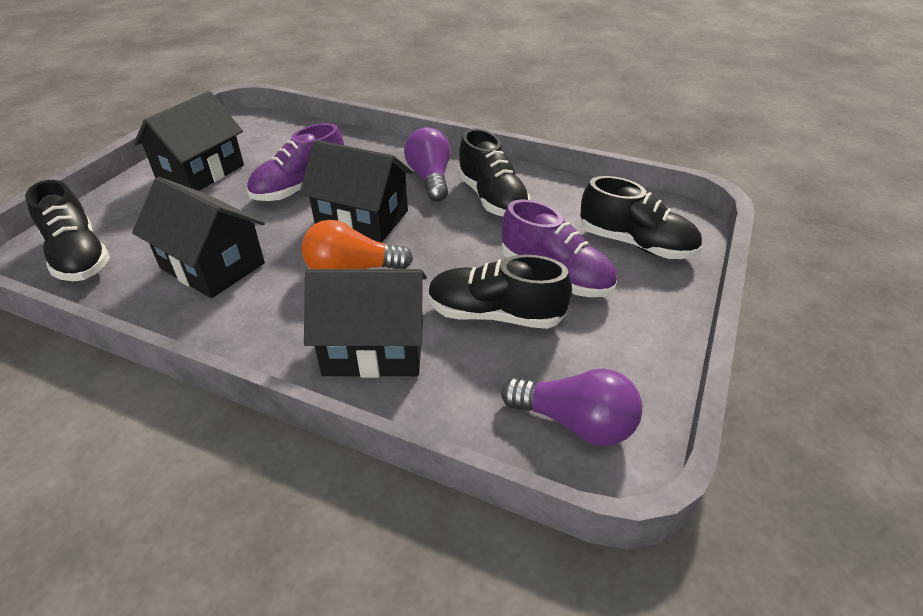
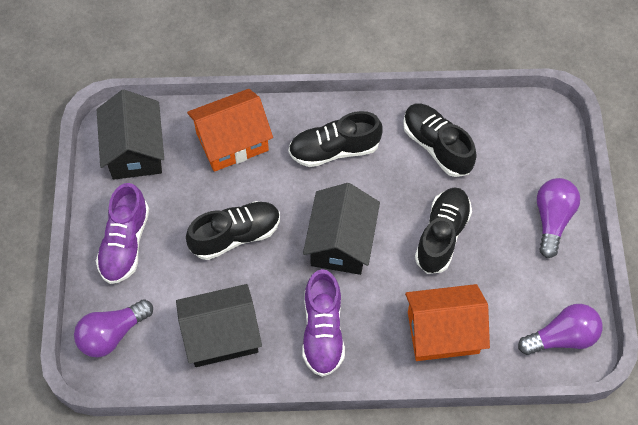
black house: [132,177,265,298] [134,91,244,191] [299,140,413,243] [304,269,427,378] = 4 -> [97,90,164,180] [176,284,262,367] [303,183,380,275] = 3
orange house: none = 0 -> [187,89,273,172] [405,284,490,361] = 2
orange light bulb: [301,220,413,269] = 1 -> none = 0
purple light bulb: [404,127,451,202] [501,368,642,446] = 2 -> [74,300,153,357] [518,304,603,355] [537,178,580,258] = 3

